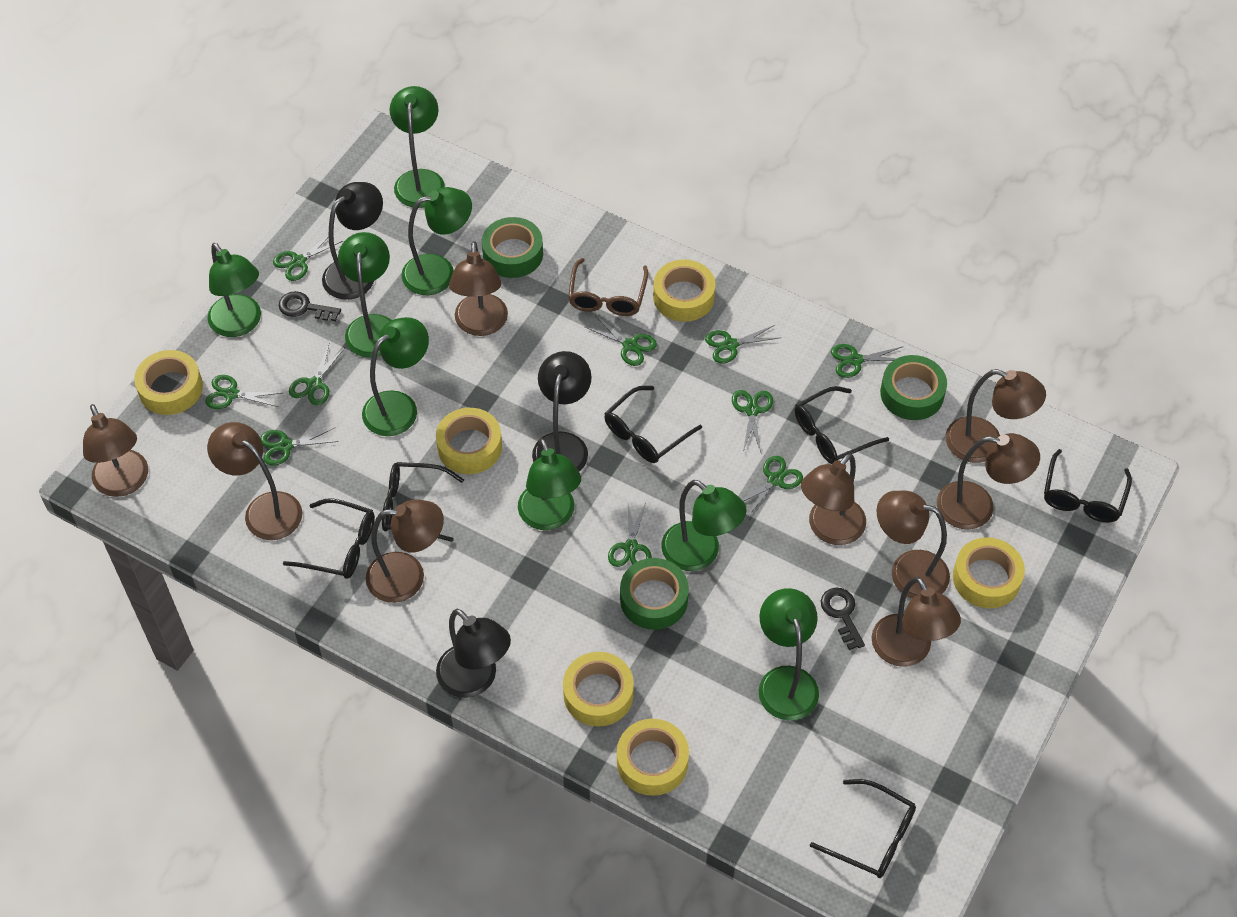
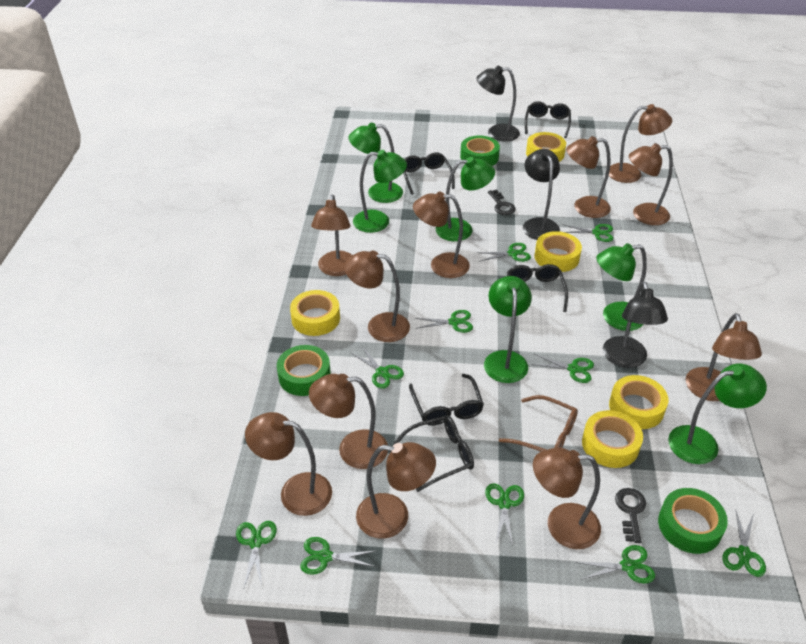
black glasses: [283,499,375,579] [382,462,464,542] [604,386,702,463] [795,386,889,464] [810,779,916,878] [1044,449,1132,523] = 6 -> [393,415,474,492] [403,152,455,195] [409,374,484,425] [507,264,568,312] [525,101,571,138] = 5
brown lamp: [83,404,148,497] [207,422,303,540] [366,499,444,603] [449,241,508,336] [801,453,866,545] [872,577,961,667] [877,491,950,598] [937,433,1040,529] [945,369,1046,463] = 9 -> [245,412,332,516] [309,374,388,469] [311,195,353,276] [344,250,410,342] [356,442,436,539] [413,192,470,278] [533,448,601,549] [566,136,611,218] [609,104,672,183] [629,143,673,225] [686,313,762,401] = 11
green lamp: [207,243,261,337] [338,232,391,358] [362,317,429,436] [390,86,445,208] [401,187,472,295] [518,438,581,530] [661,480,747,571] [758,588,819,720] = 8 -> [348,123,403,203] [353,150,407,233] [436,157,495,241] [484,276,532,383] [596,243,647,331] [668,364,767,464] = 6
yellow tape: [134,350,203,415] [436,408,502,474] [563,652,634,727] [617,719,689,796] [653,259,715,322] [953,537,1025,608] = 6 -> [290,290,340,336] [526,132,566,162] [535,231,582,272] [582,410,643,468] [609,375,668,429] = 5

